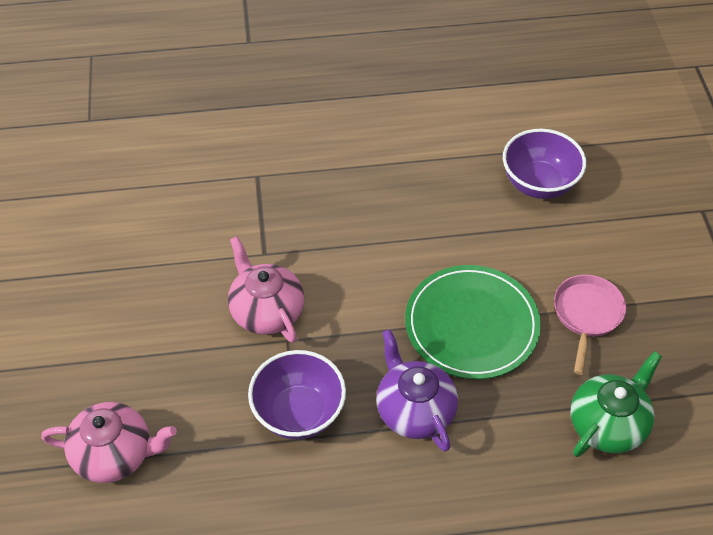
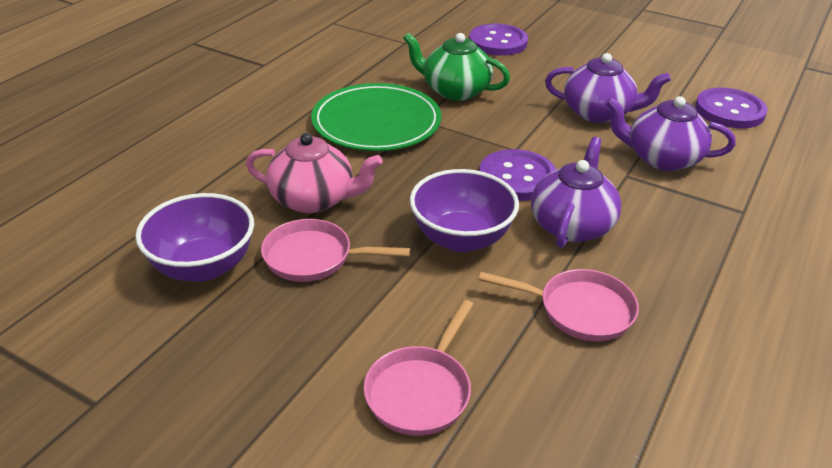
pink pan: [554,275,626,375] = 1 -> [261,219,410,282] [363,300,474,436] [479,269,639,341] = 3
pink teapot: [41,402,177,483] [228,236,304,343] = 2 -> [246,133,383,213] = 1
purple button: none = 0 -> [469,24,528,56] [479,149,556,201] [695,87,767,128] = 3
purple teapot: [376,329,458,452] = 1 -> [531,137,622,248] [545,53,671,123] [605,96,736,171] = 3

